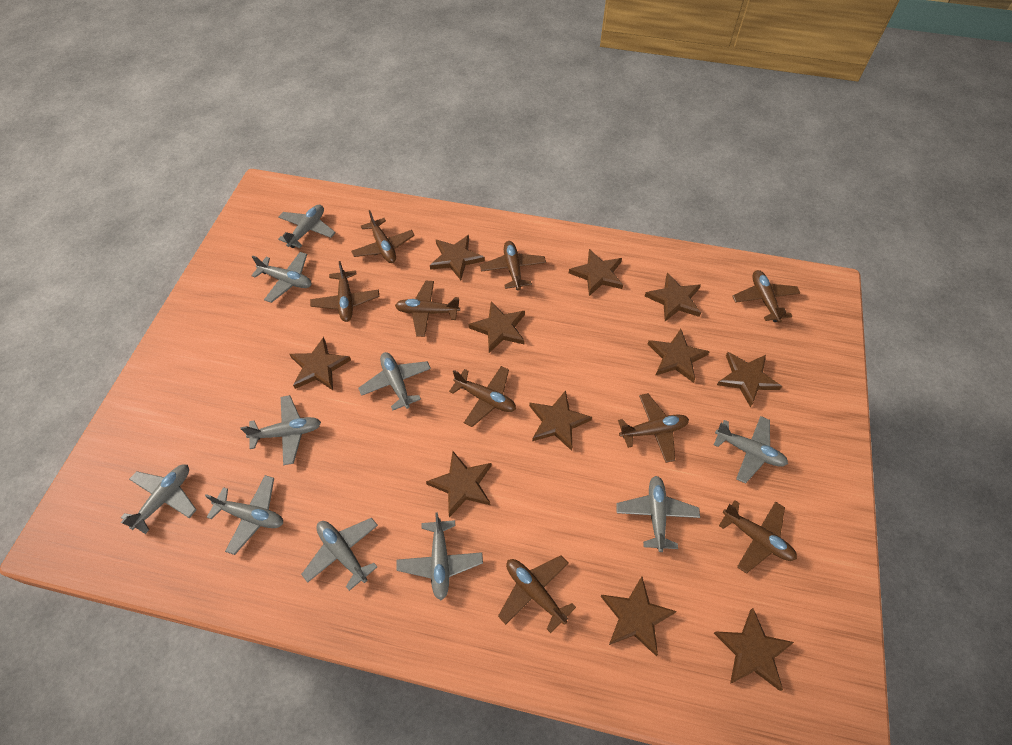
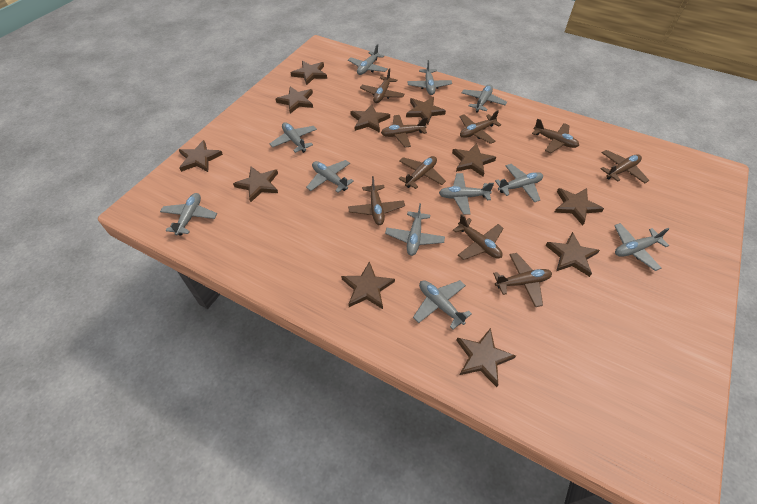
grey plane: [121,464,197,534] [205,475,283,555] [241,395,321,465] [251,252,312,303] [278,205,336,248] [301,518,378,591] [358,352,431,410] [396,512,483,600] [616,476,700,552] [714,416,788,484] = 10 -> [160,193,217,236] [269,122,317,153] [306,160,354,193] [348,44,387,75] [385,203,445,256] [407,60,452,95] [413,280,472,329] [439,173,494,215] [462,84,507,113] [495,164,543,202] [614,223,669,271] = 11

